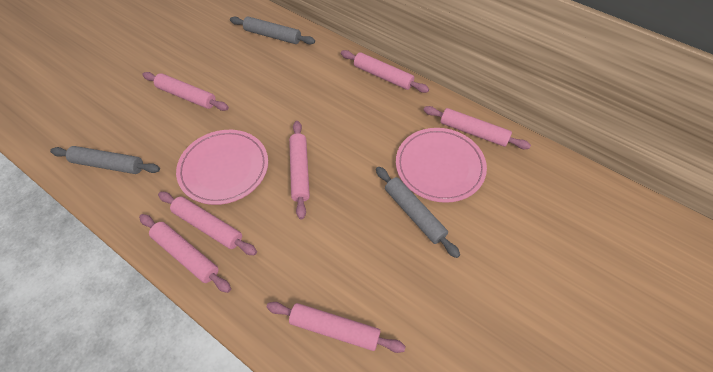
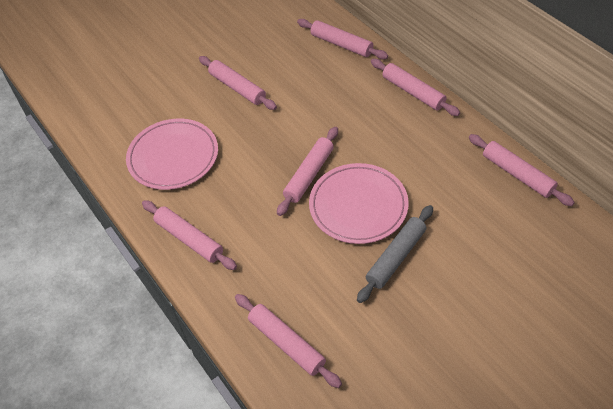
grey rolling pin: [50,146,160,174] [230,16,315,44] [376,167,460,258] = 3 -> [357,205,433,303] = 1

